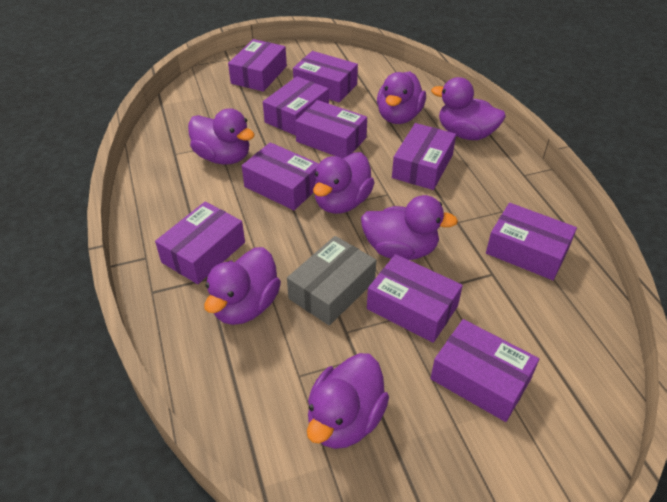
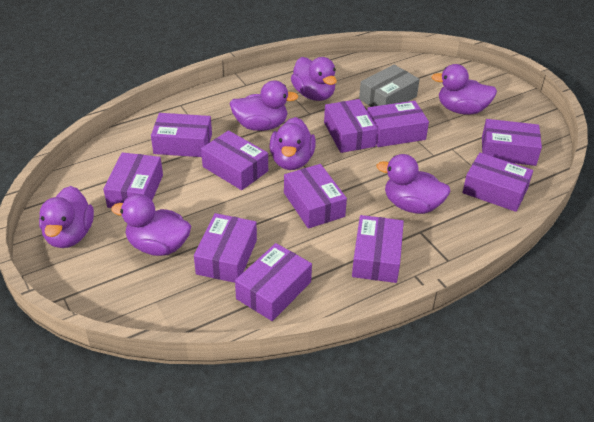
purple box: [155,202,245,284] [228,39,287,92] [242,142,319,210] [263,76,329,136] [293,51,358,102] [295,100,367,159] [367,254,463,343] [392,123,456,190] [430,319,539,422] [486,203,577,280] = 10 -> [103,152,163,208] [151,113,212,157] [194,213,257,283] [201,130,268,190] [235,243,312,321] [284,164,347,229] [324,99,378,153] [352,215,404,283] [367,101,429,147] [462,153,533,212] [482,119,542,166] = 11

